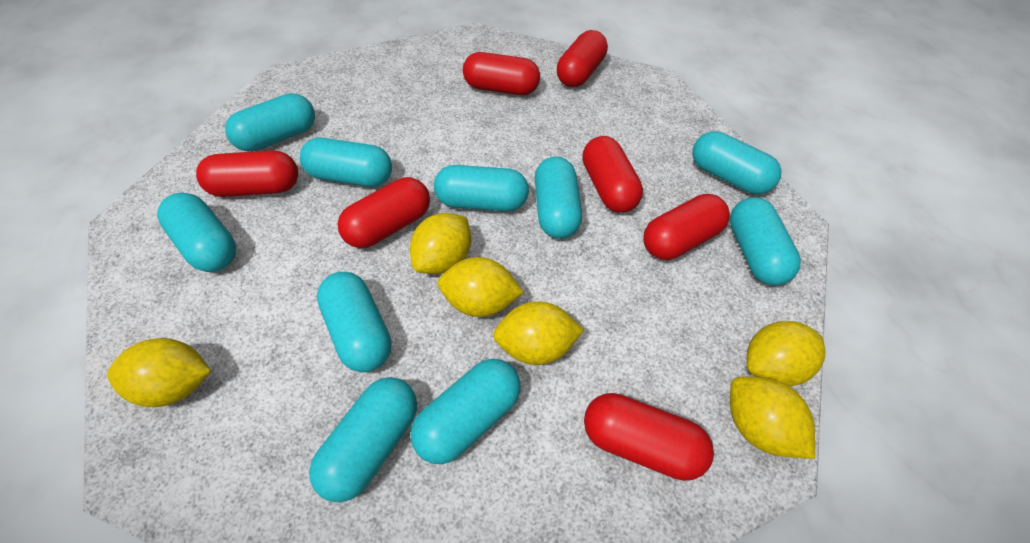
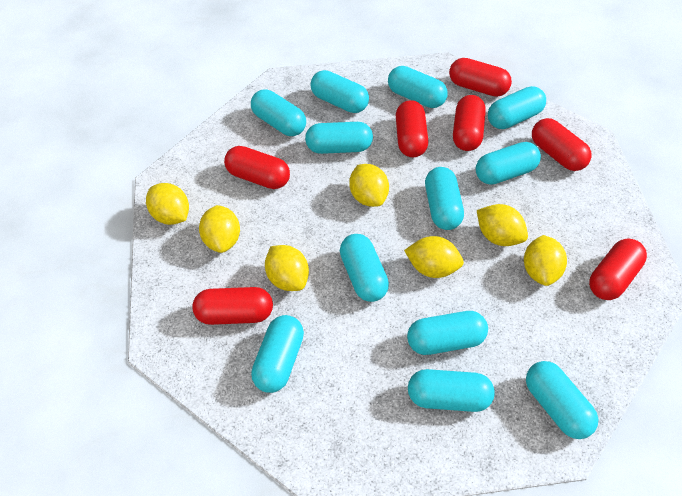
turquoise capsule: [157,193,236,272] [225,93,315,152] [300,137,392,187] [309,377,417,502] [317,272,392,372] [410,359,521,464] [434,165,529,211] [535,157,582,239] [692,131,782,194] [730,197,801,286] = 10 -> [251,89,306,136] [251,315,304,393] [305,122,373,154] [310,70,369,113] [340,234,389,302] [388,66,448,108] [407,311,488,355] [408,369,495,412] [425,167,464,230] [476,142,541,185] [488,86,546,129] [526,361,598,439] = 12
yellow lemon: [107,338,211,407] [410,213,471,274] [438,257,524,317] [493,301,584,365] [730,376,815,459] [746,321,825,387] = 6 -> [146,183,189,225] [199,205,240,253] [265,245,309,291] [349,164,389,207] [404,236,464,278] [477,204,528,246] [524,235,567,286] = 7

